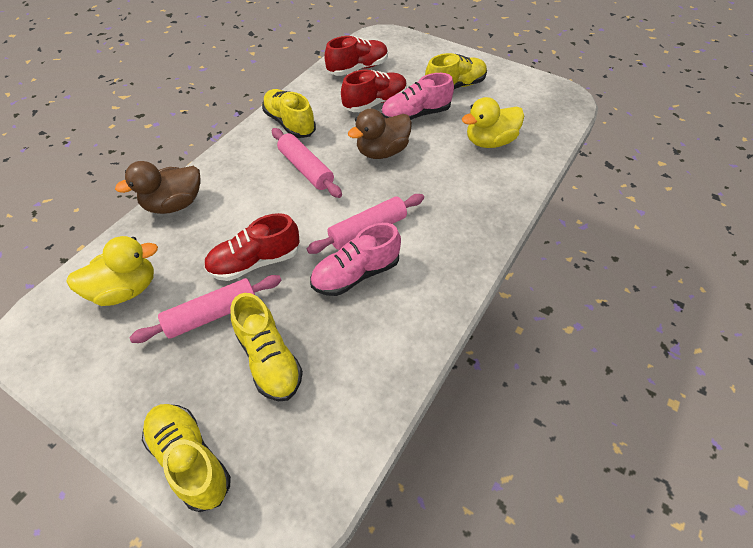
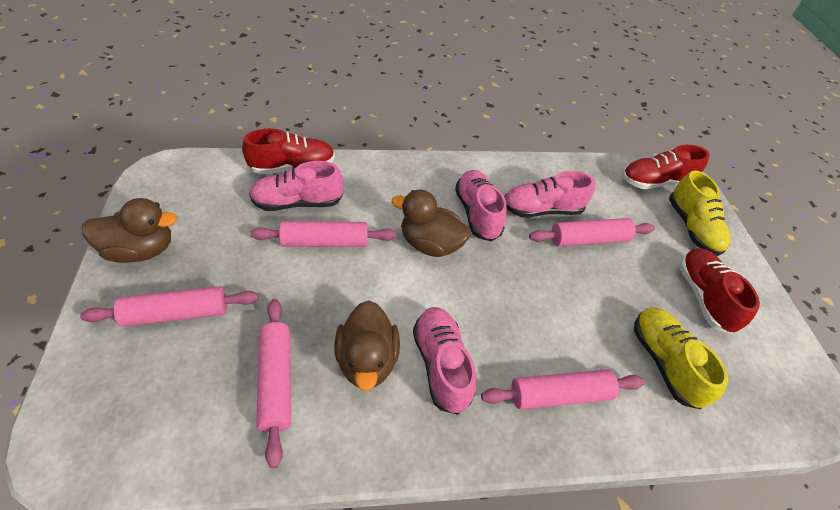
brown duck: [115,161,201,214] [348,109,412,159] = 2 -> [82,198,178,263] [335,300,400,391] [392,190,471,257] = 3
pink rolling pin: [129,275,282,343] [272,128,342,198] [307,194,424,254] = 3 -> [80,286,259,327] [250,221,396,247] [256,299,291,468] [481,369,645,410] [529,218,655,247] = 5
pink shoe: [310,223,401,296] [381,73,454,120] = 2 -> [249,161,344,211] [413,307,476,415] [455,170,507,242] [505,171,595,218] = 4
yellow duck: [67,236,158,306] [462,97,524,148] = 2 -> none = 0
yellow shoe: [142,404,231,512] [230,293,303,401] [262,89,316,138] [425,53,487,89] = 4 -> [634,307,728,409] [669,170,730,256] = 2

